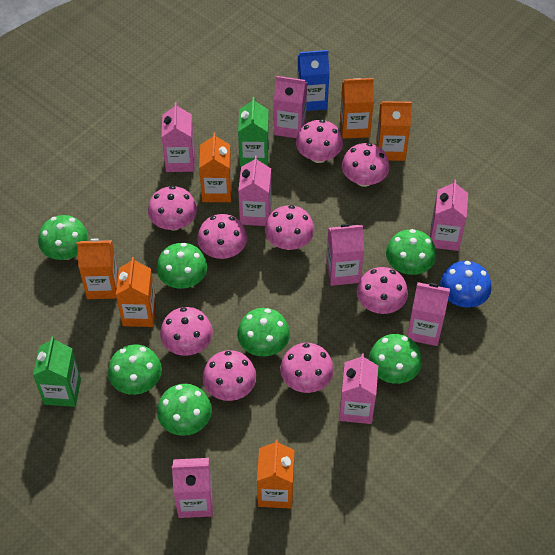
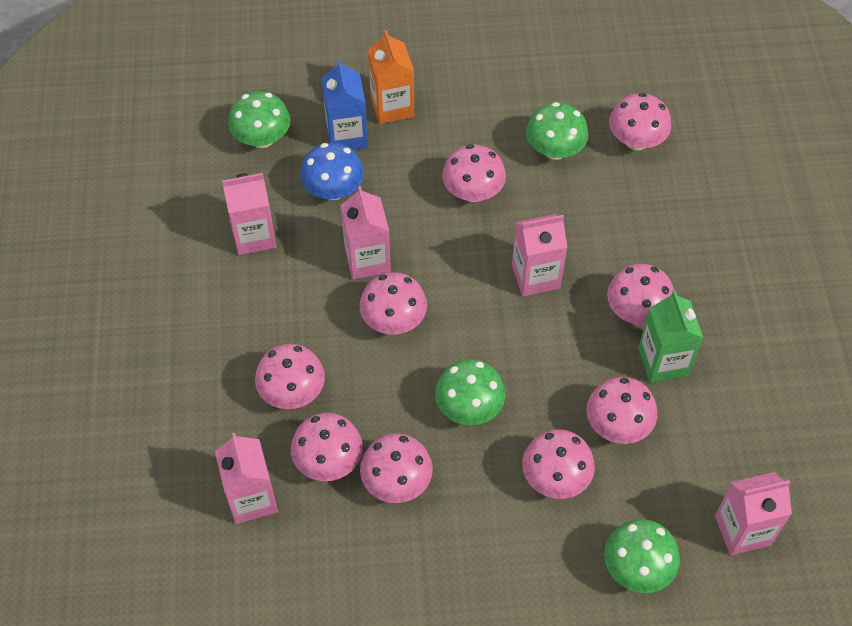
green carton: [33,337,81,407] [238,97,269,167] = 2 -> [638,290,703,383] = 1
green mushroom: [38,215,88,260] [108,344,162,395] [157,243,207,289] [157,384,212,436] [237,308,290,357] [369,334,422,384] [386,229,436,275] = 7 -> [228,91,291,148] [435,359,505,425] [526,102,589,160] [604,519,680,593] = 4
orange carton: [77,238,118,299] [116,257,156,327] [199,132,232,202] [257,439,294,509] [340,78,374,139] [376,101,412,161] = 6 -> [368,30,414,124] = 1
pink carton: [161,102,195,172] [172,458,213,518] [238,156,271,226] [274,76,307,138] [326,224,364,286] [339,354,378,424] [407,282,450,346] [430,180,468,251] = 8 -> [215,433,278,524] [222,173,277,255] [340,186,391,280] [512,214,567,297] [715,472,792,555] = 5

